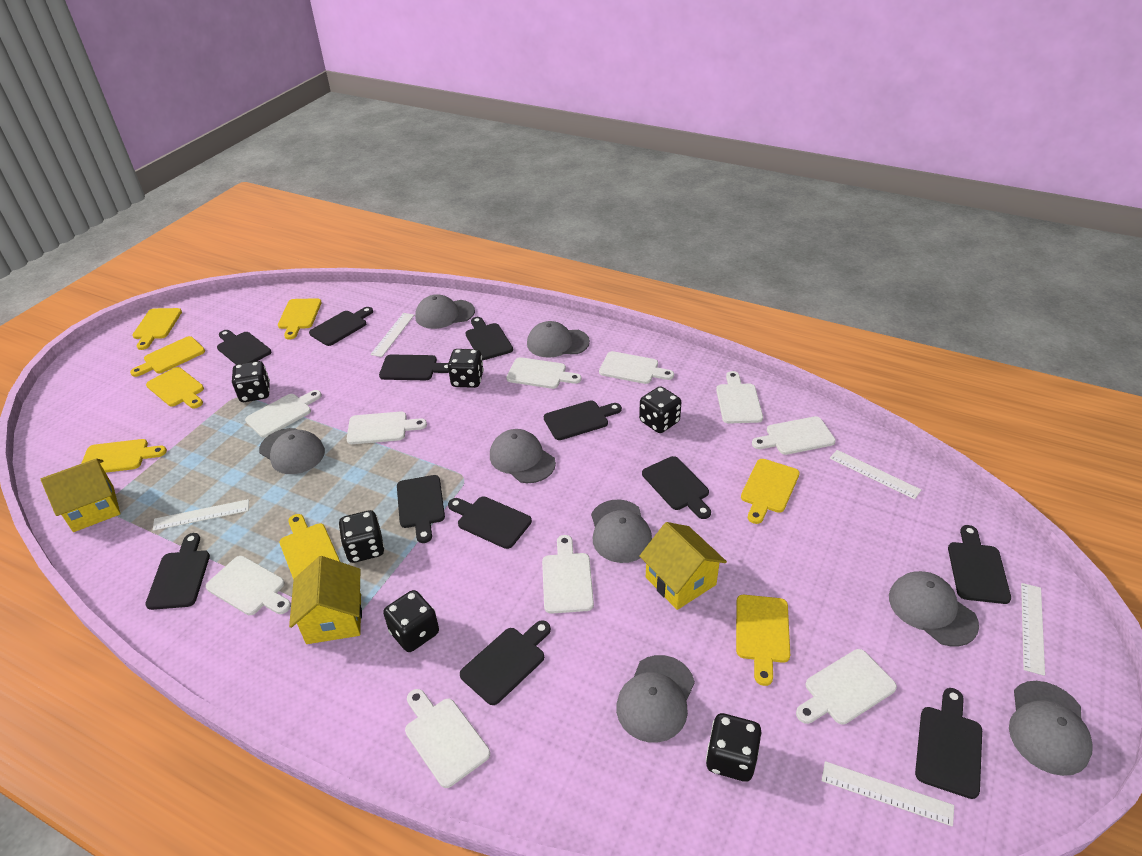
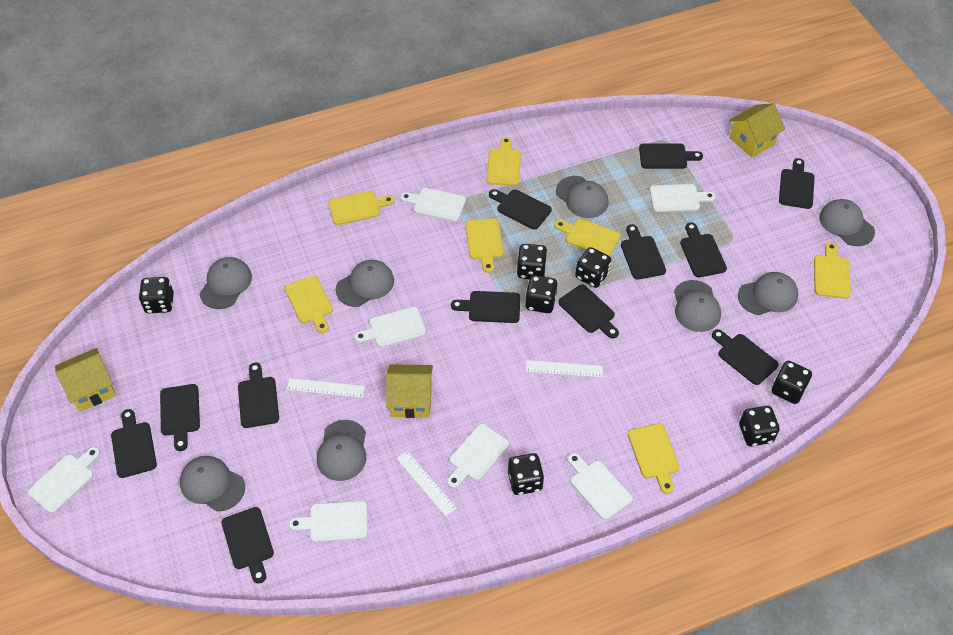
black dice: [232,361,270,402] [338,510,385,563] [383,590,439,652] [448,349,484,388] [639,386,681,433] [706,713,761,782] = 6 -> [139,277,174,313] [508,453,544,495] [517,244,547,279] [525,275,557,313] [575,247,611,288] [739,406,780,446] [772,361,812,404] = 7
white cutting board: [206,556,291,615] [245,390,322,438] [347,412,427,444] [405,689,490,788] [506,357,581,389] [542,535,594,614] [599,351,674,384] [716,371,763,423] [752,416,836,455] [796,649,897,724] = 10 -> [28,447,100,513] [289,501,368,542] [354,307,426,347] [400,188,466,222] [447,424,509,488] [568,453,633,520] [650,184,716,212] = 7
white ruler: [153,499,249,531] [370,313,414,357] [821,761,954,827] [830,450,921,499] [1021,583,1045,676] = 5 -> [287,378,365,398] [396,450,457,516] [526,360,603,377] = 3
yellow cutting board: [81,439,167,473] [130,336,205,377] [133,308,182,350] [146,367,204,408] [278,298,322,340] [280,514,340,580] [736,595,790,686] [741,459,800,524] = 8 -> [285,275,333,333] [329,191,395,225] [465,218,503,273] [487,137,521,186] [554,218,621,256] [628,424,680,494] [814,242,851,299] = 7

